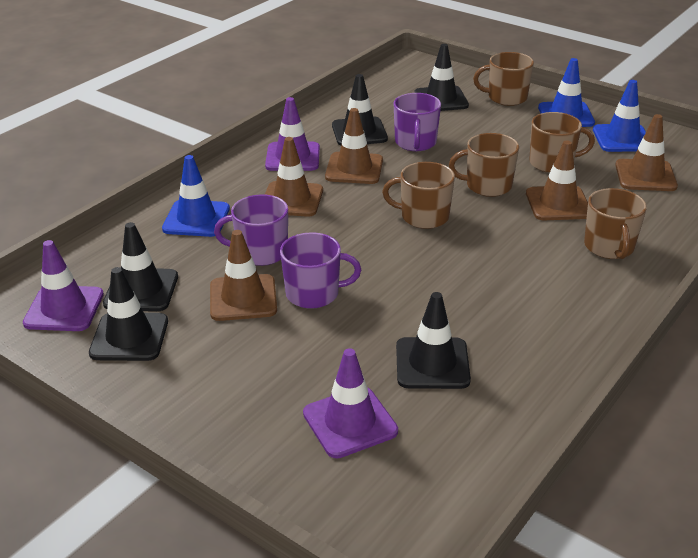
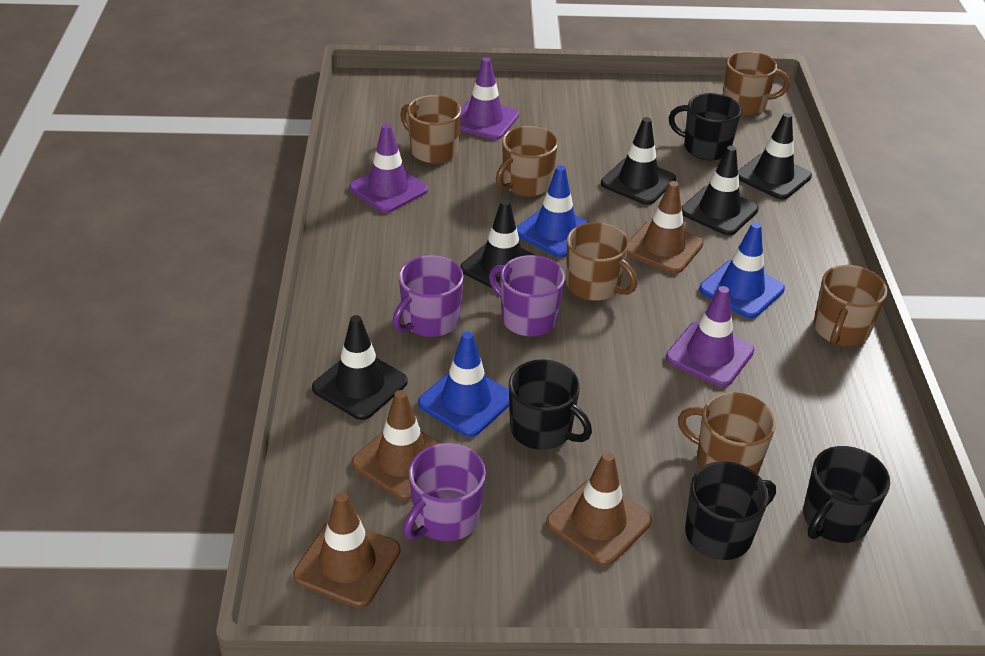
black mug: none = 0 -> [509,359,592,450] [669,93,742,160] [685,461,776,560] [803,446,890,543] = 4
brown mug: [382,162,455,229] [449,133,519,197] [473,52,534,106] [529,112,595,173] [584,188,647,259] = 5 -> [400,95,461,164] [496,126,558,197] [566,222,637,301] [678,392,776,474] [723,51,790,115] [814,265,888,346] = 6
brown traffic cone: [210,230,277,321] [265,137,323,217] [325,108,383,184] [526,140,588,220] [615,114,678,191] = 5 -> [293,492,401,608] [351,390,441,501] [546,452,652,566] [627,181,704,274] = 4

